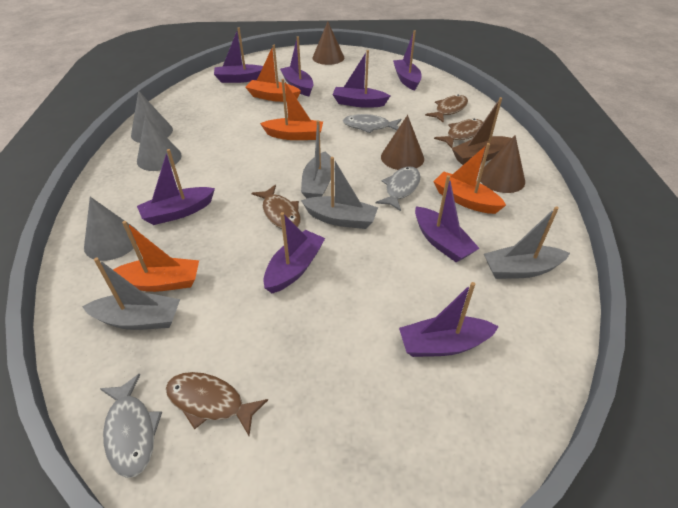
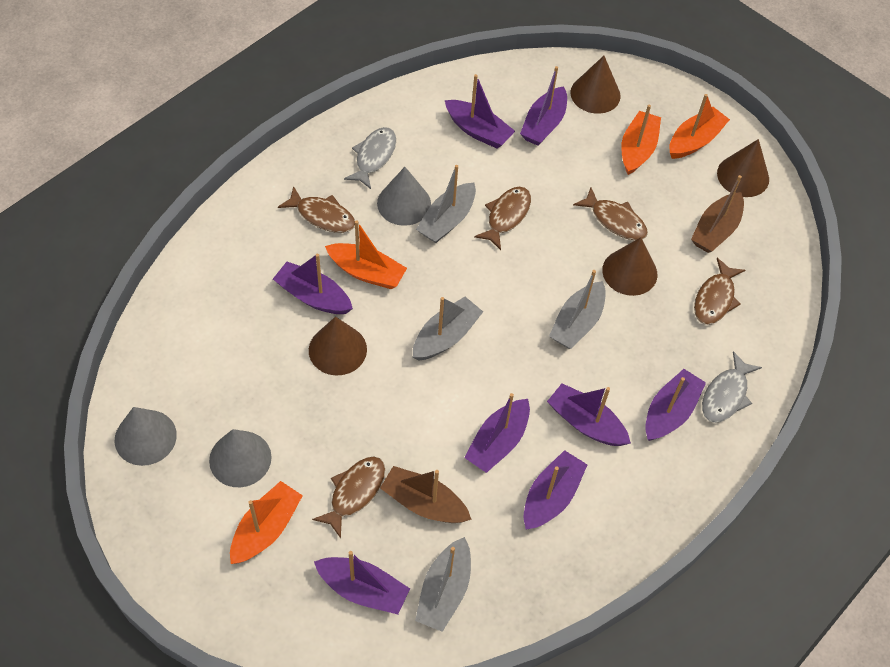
brown boat: [452,97,511,165] = 1 -> [380,466,472,523] [691,175,744,253] = 2
brown cone: [312,22,344,65] [381,115,424,170] [480,135,525,193] = 3 -> [309,317,367,375] [570,56,621,114] [602,237,657,296] [717,139,769,197] = 4
brown fish: [166,372,268,436] [252,185,301,229] [425,95,468,123] [434,119,483,148] = 4 -> [278,186,355,233] [312,457,385,538] [474,187,531,250] [573,188,648,240] [694,258,746,325] = 5
grey fish: [100,374,162,478] [343,114,401,133] [376,166,421,211] = 3 -> [344,127,396,189] [702,351,762,423] = 2

